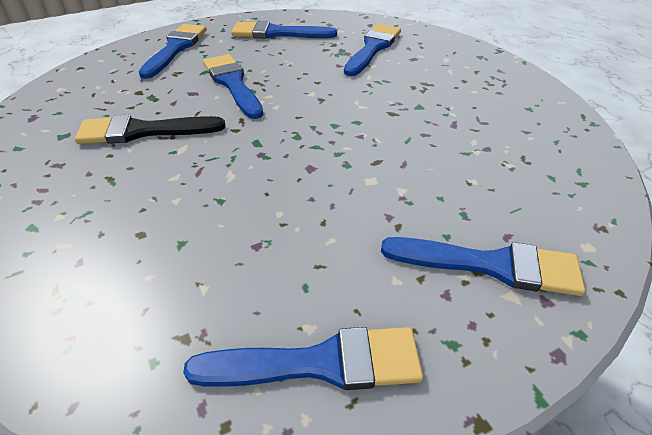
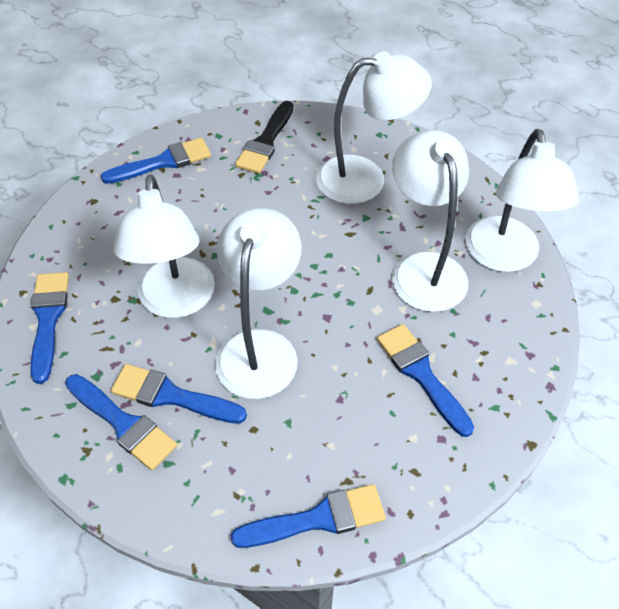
white lamp: none = 0 -> [114,175,215,318] [215,208,301,399] [316,51,432,204] [392,130,469,312] [465,129,579,272] = 5

